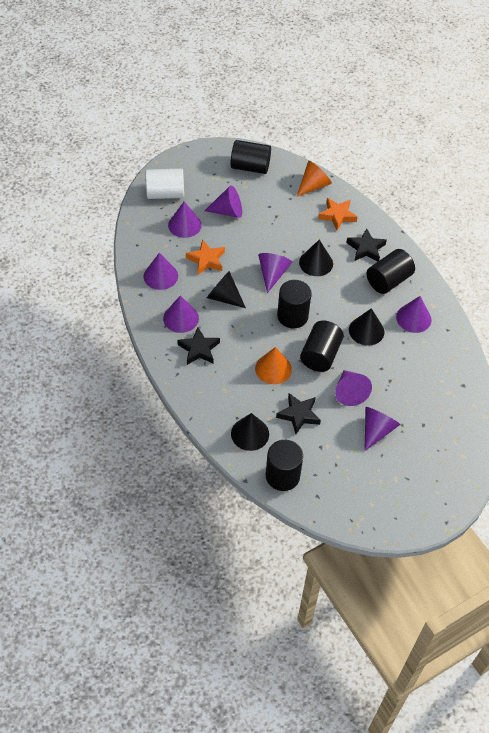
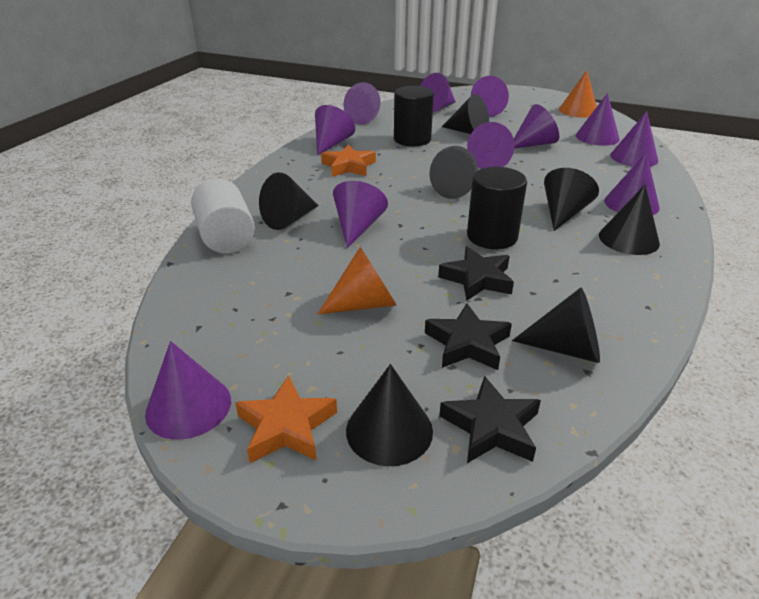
black cone: [207,271,246,308] [231,413,269,451] [299,240,333,276] [349,308,384,346] = 4 -> [259,173,319,230] [346,364,433,466] [430,146,478,199] [442,94,489,134] [512,287,600,363] [544,168,599,231] [599,185,660,255] = 7
black cylinder: [231,140,271,174] [266,440,303,491] [277,280,312,328] [300,320,344,372] [367,249,415,294] = 5 -> [394,86,434,146] [467,167,527,249] = 2
purple cone: [144,253,178,290] [163,296,199,333] [168,201,202,238] [205,185,242,218] [258,253,292,293] [335,370,372,406] [364,407,400,451] [396,296,432,333] = 8 -> [145,341,231,440] [315,105,355,156] [333,181,388,248] [344,82,380,125] [420,73,456,112] [467,122,515,169] [471,76,509,117] [514,104,559,149] [576,93,620,146] [604,152,660,215] [610,111,658,167] = 11

